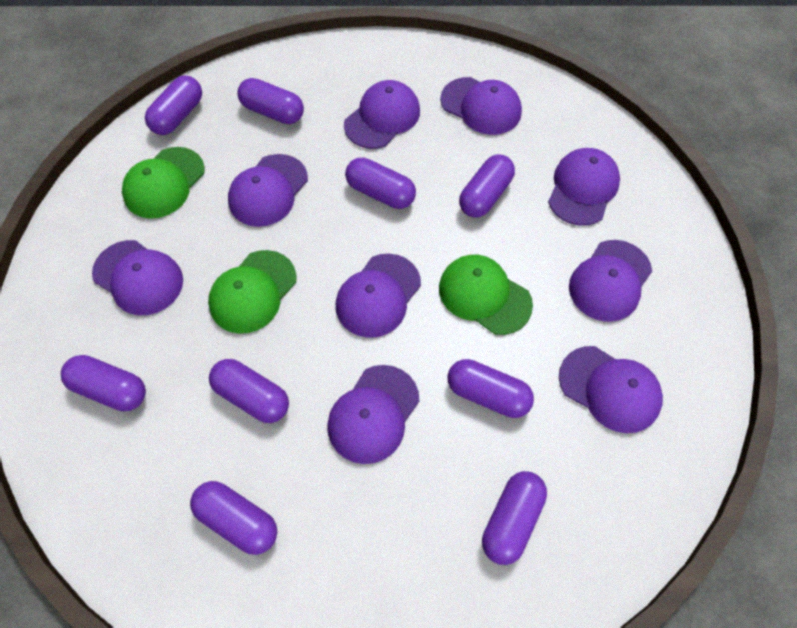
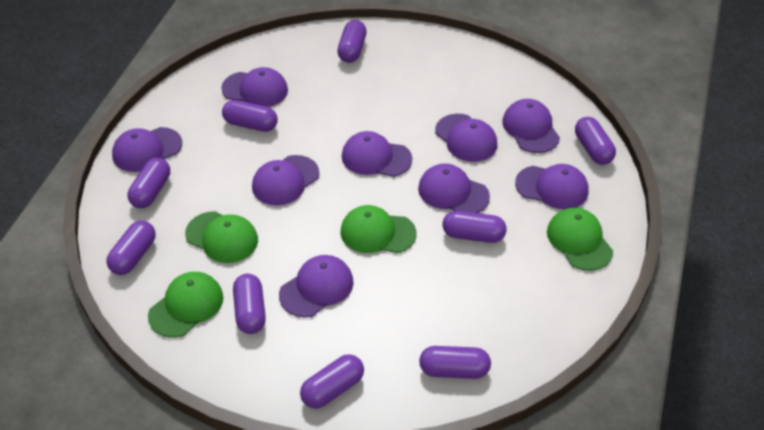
green cap: [122,147,205,219] [208,250,297,334] [439,255,533,335] = 3 -> [148,272,224,338] [185,211,258,263] [340,205,416,253] [547,208,613,271] = 4

